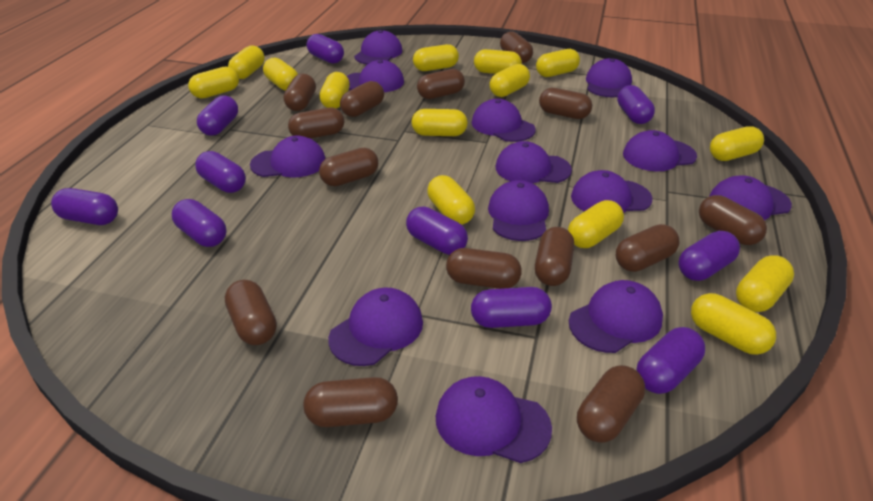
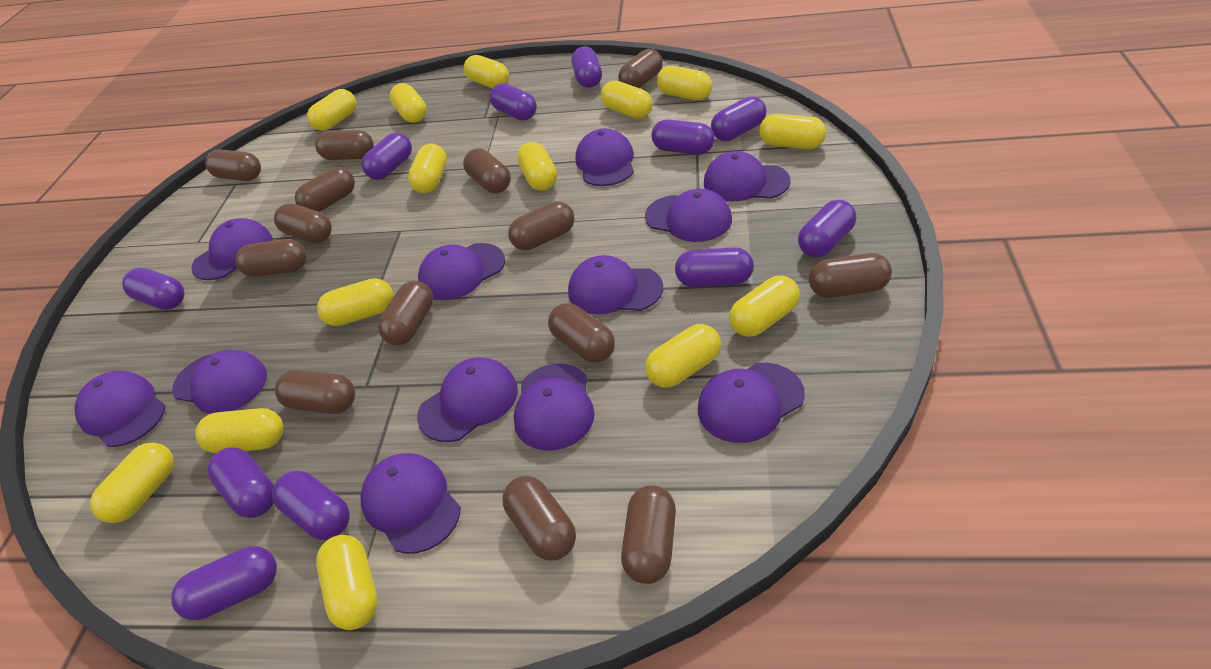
purple cap: [250,136,326,177] [328,287,423,366] [347,60,404,92] [354,30,402,64] [436,376,552,463] [472,99,536,142] [488,180,549,241] [495,141,572,183] [569,280,663,353] [571,170,653,213] [586,58,632,97] [623,130,697,171] [709,175,792,220] = 13 -> [74,371,166,447] [172,350,267,414] [191,218,273,280] [360,453,461,554] [417,357,518,442] [418,243,505,300] [514,364,595,450] [568,255,663,314] [576,129,634,186] [645,189,732,242] [698,363,805,443] [704,151,791,201] = 12
purple capsule: [51,188,118,225] [172,199,226,247] [195,151,246,193] [197,96,238,136] [307,34,344,64] [406,207,468,255] [471,287,552,328] [617,85,655,124] [636,327,705,394] [678,231,740,281] = 10 -> [122,268,185,310] [171,546,277,620] [207,447,274,518] [272,471,350,540] [362,133,412,180] [489,83,537,121] [572,46,602,88] [651,119,715,155] [675,247,754,287] [711,96,766,141] [798,200,856,257] = 11

